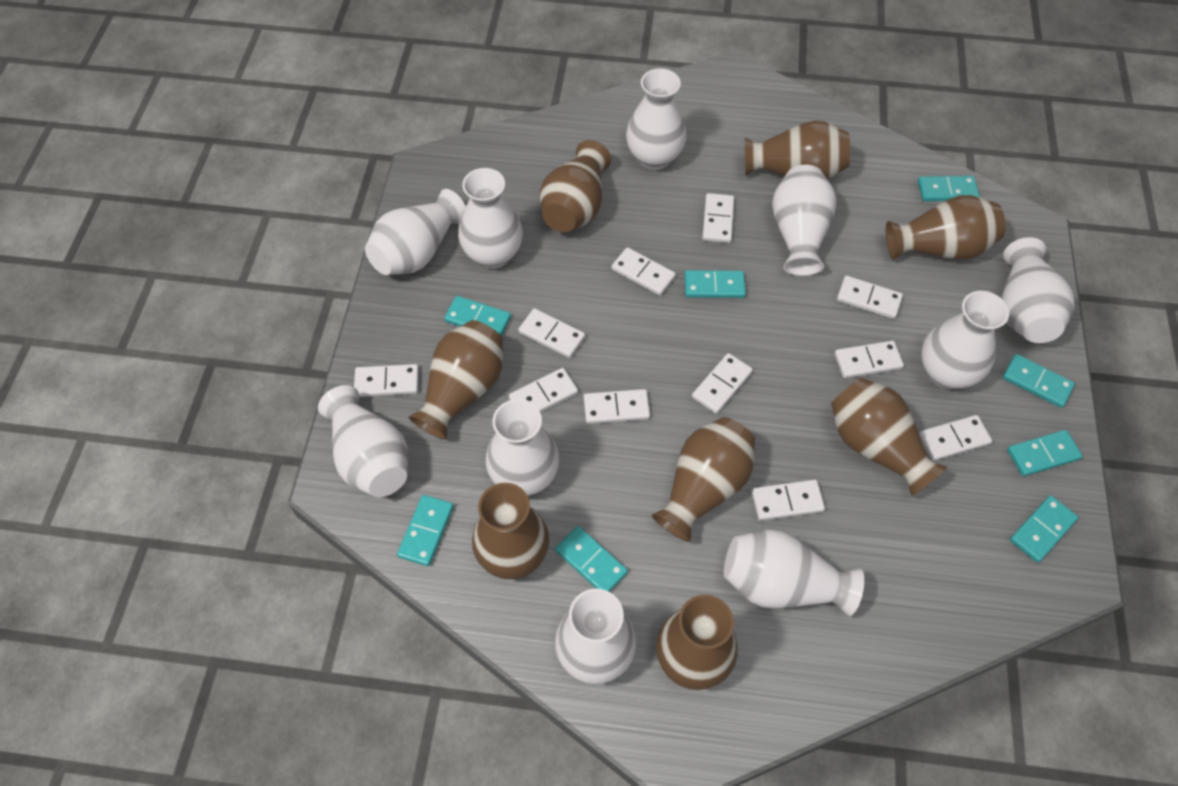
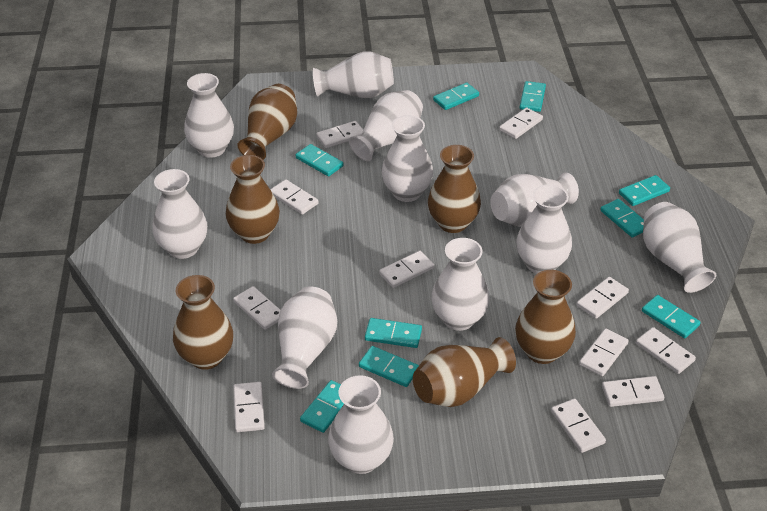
brown vase: [408,320,503,440] [472,483,549,579] [539,140,611,232] [652,417,755,542] [656,595,738,690] [745,120,850,179] [831,378,947,496] [886,195,1006,260] = 8 -> [173,275,233,370] [226,155,280,244] [237,84,297,160] [413,337,516,407] [428,145,481,233] [515,270,576,364] = 6
turquoise domino: [397,495,454,566] [444,296,511,336] [555,526,628,592] [685,270,746,298] [918,176,980,201] [1003,354,1075,408] [1007,430,1083,476] [1010,495,1078,563] = 8 -> [296,144,344,176] [300,380,344,433] [359,346,419,387] [365,318,422,348] [433,83,479,110] [519,81,546,112] [600,199,644,237] [619,175,670,206] [642,295,701,338] = 9
white vase: [318,385,408,497] [365,189,466,275] [458,168,523,268] [486,399,559,496] [555,589,636,684] [626,68,687,170] [724,529,864,616] [772,165,837,276] [921,291,1009,389] [1002,237,1075,343] = 10 -> [152,169,207,259] [184,73,234,158] [272,286,337,389] [313,51,394,98] [328,375,394,474] [349,90,423,161] [382,115,433,202] [431,238,490,331] [490,173,579,227] [516,184,572,274] [643,202,716,293] = 11

